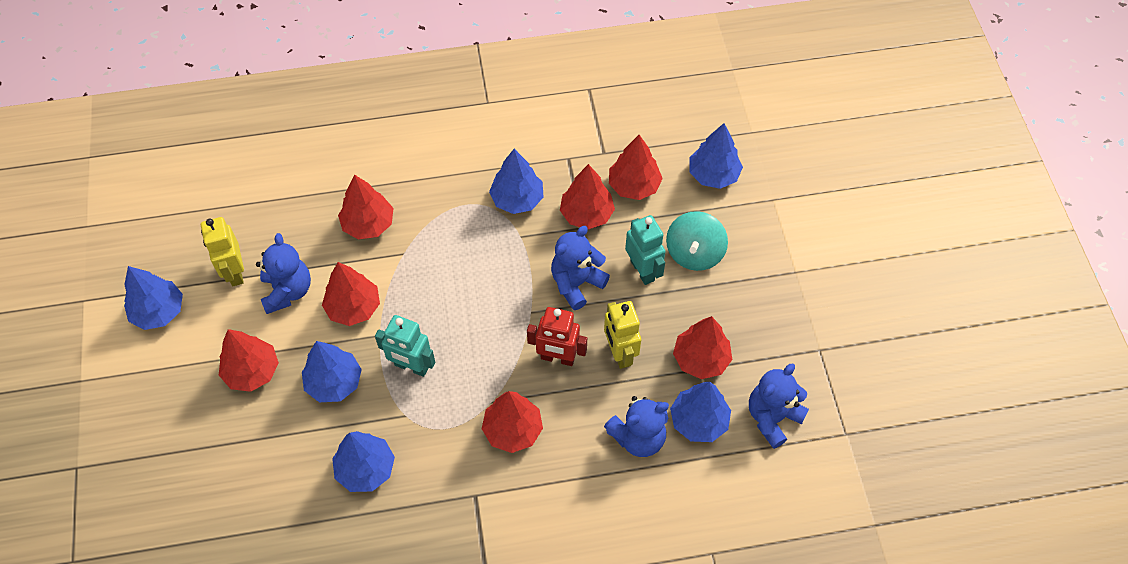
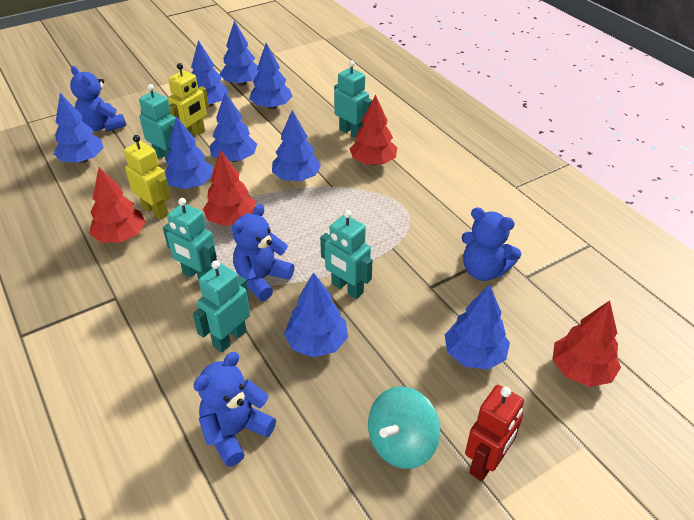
blue tree: [124,266,183,330] [302,341,362,402] [332,431,395,492] [489,149,543,214] [670,382,731,442] [689,123,743,189] = 6 -> [54,93,104,163] [165,117,213,189] [191,40,229,107] [209,92,257,162] [220,21,259,86] [249,43,293,109] [272,110,321,181] [284,272,348,357] [445,284,510,370] = 9
red tree: [219,329,279,392] [322,262,380,326] [338,175,394,239] [482,391,543,453] [560,164,615,229] [609,135,663,200] [673,316,732,379] = 7 -> [89,167,146,243] [203,151,256,226] [350,95,397,165] [552,300,621,387] = 4
turquoise robot: [375,315,435,377] [625,215,666,285] = 2 -> [139,84,176,162] [163,198,217,281] [193,260,250,353] [320,210,372,299] [334,61,372,138] = 5

